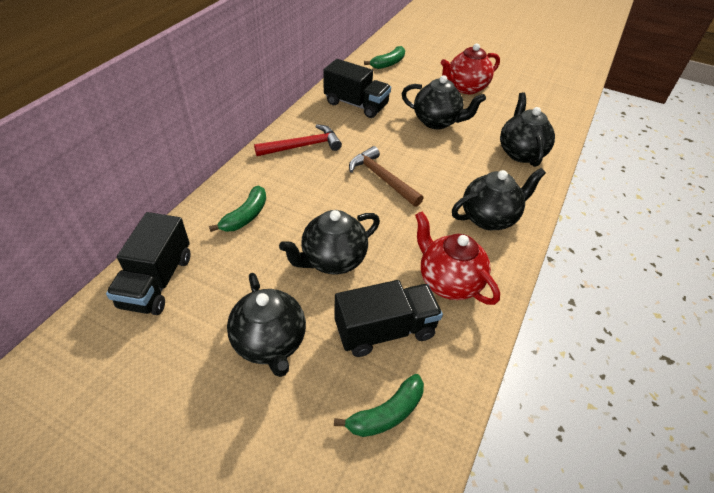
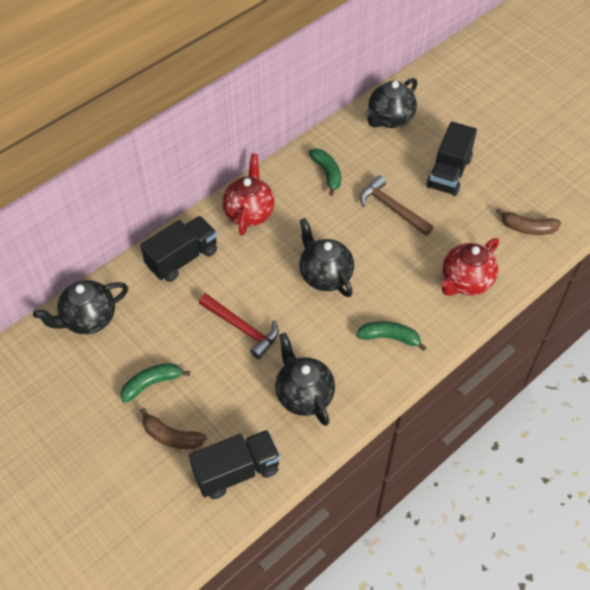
black teapot: [227,273,306,377] [279,210,380,274] [402,75,486,129] [452,168,546,230] [500,93,555,167] = 5 -> [33,280,128,334] [275,333,335,426] [299,218,354,297] [366,78,417,128] = 4
brown banana: none = 0 -> [140,407,207,449] [496,208,561,235] = 2

